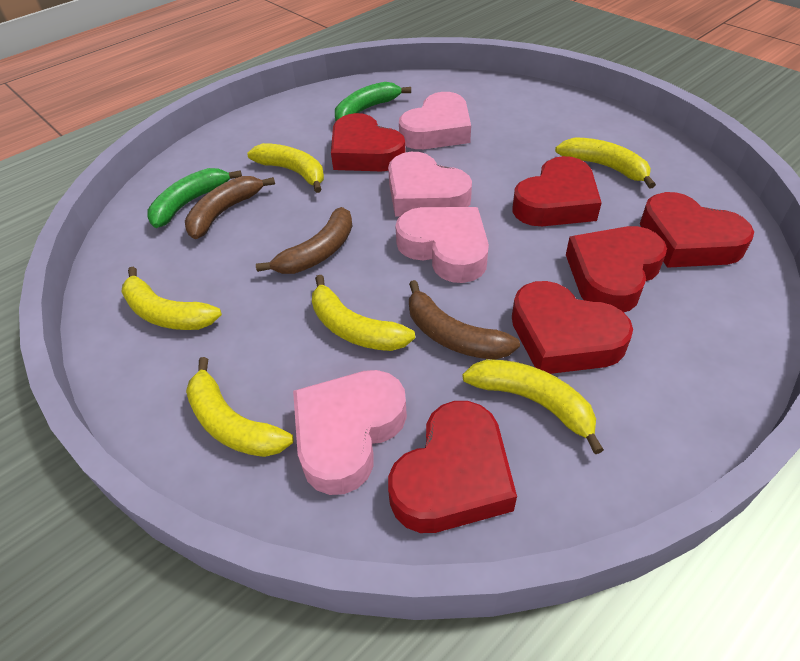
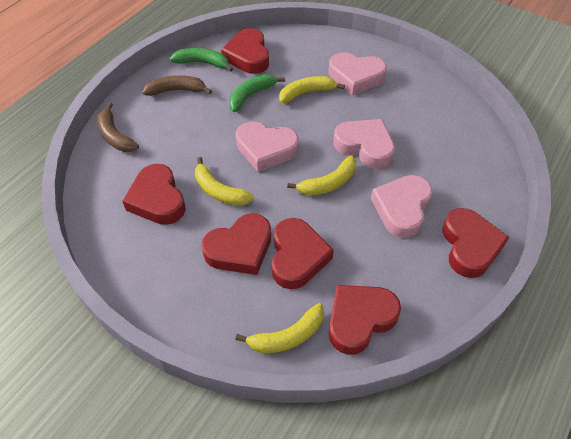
brown banana: [185,176,275,239] [256,207,352,274] [409,280,520,360] = 3 -> [97,103,139,152] [142,75,212,96] = 2
yellow banana: [121,267,222,330] [186,357,294,457] [247,143,324,193] [312,275,415,351] [463,359,604,454] [555,137,656,189] = 6 -> [195,157,254,206] [235,303,324,353] [279,76,345,104] [287,156,356,196] = 4

